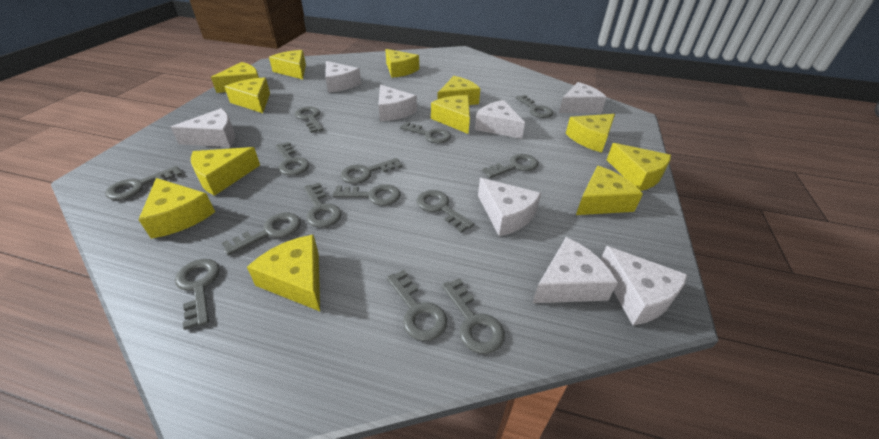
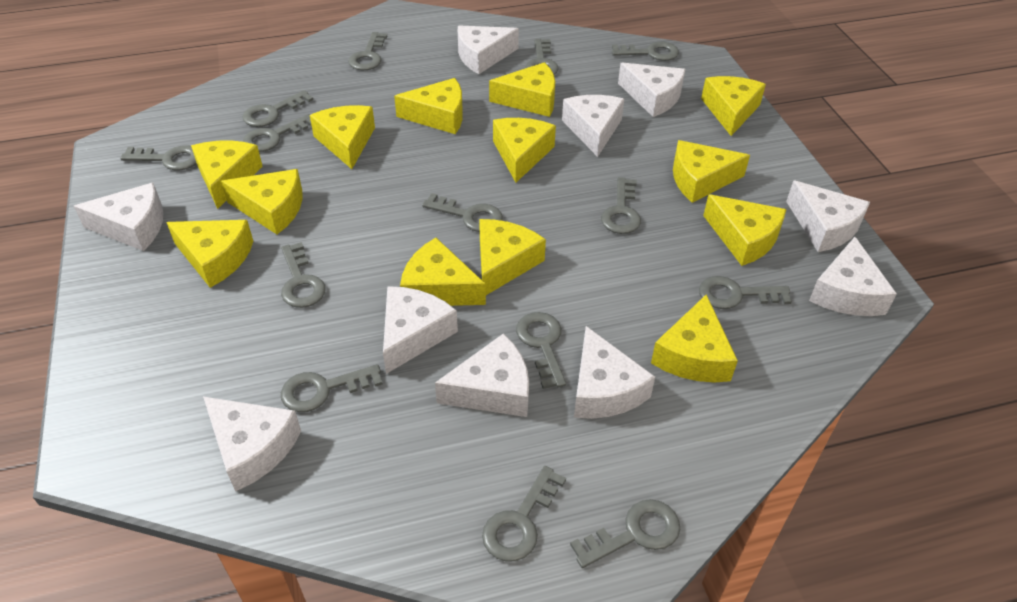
white cheese: [171,108,235,147] [325,61,361,93] [379,85,417,121] [475,100,525,139] [478,178,541,236] [533,237,618,303] [559,82,607,113] [601,246,687,325] = 8 -> [74,183,163,251] [203,396,301,491] [383,286,458,374] [435,333,529,417] [458,26,519,74] [562,95,624,157] [574,326,655,419] [618,63,685,117] [786,180,870,252] [809,237,897,316] = 10
yellow cheese: [138,178,215,239] [191,147,260,196] [211,62,259,93] [225,77,270,113] [247,235,320,311] [269,50,306,79] [385,49,419,78] [431,95,470,134] [437,76,480,105] [566,114,615,153] [576,166,643,215] [607,143,671,191] = 12 -> [166,220,253,288] [191,141,263,209] [221,169,302,234] [310,105,375,169] [394,78,463,134] [400,238,486,306] [479,219,546,295] [489,62,555,117] [493,118,556,183] [651,294,738,383] [673,140,750,203] [701,76,766,136] [703,194,786,266] = 13

